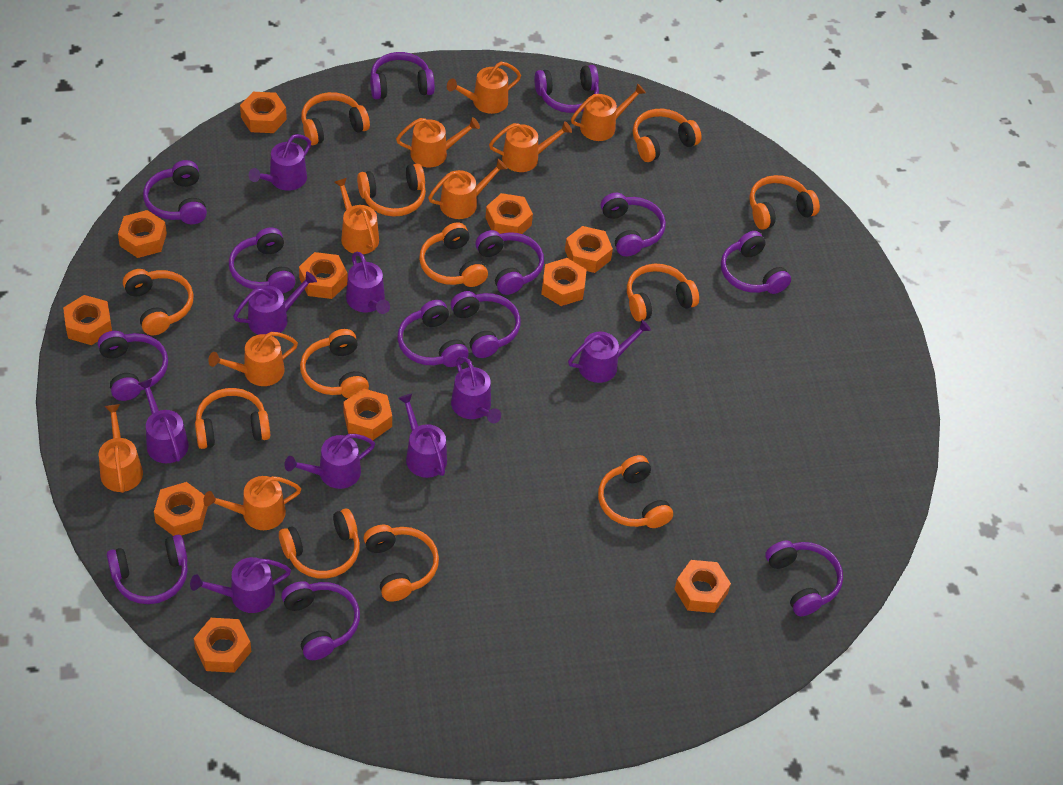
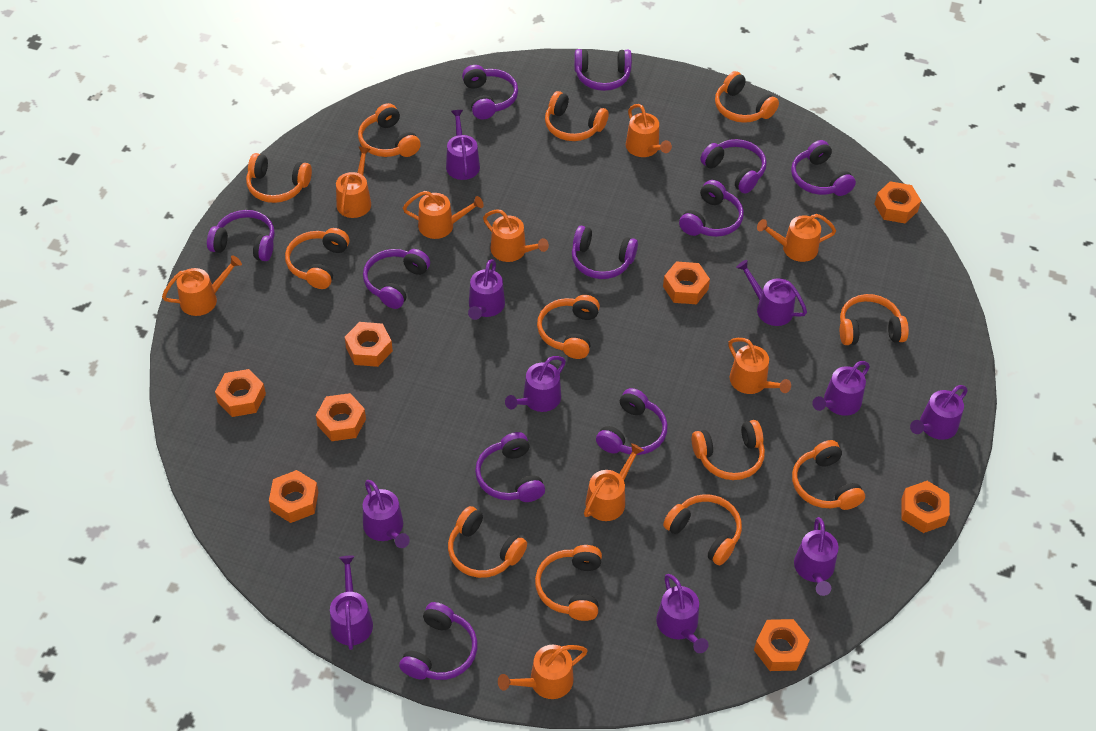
orange nut: [63,295,112,345] [118,210,167,258] [154,482,208,536] [194,618,251,673] [240,92,287,133] [299,252,348,299] [343,388,392,440] [485,193,533,234] [541,258,587,306] [565,226,613,273] [674,560,731,613] = 11 -> [215,369,266,417] [269,470,318,523] [316,393,366,441] [345,322,393,367] [663,261,710,304] [754,619,810,671] [874,181,921,223] [901,481,950,533] = 8
purple headphones: [98,331,168,401] [107,535,188,604] [143,160,207,224] [229,227,296,293] [281,581,360,660] [370,52,435,99] [397,300,469,367] [451,291,521,358] [476,230,544,295] [534,65,599,113] [601,193,666,256] [721,231,791,294] [765,541,843,616] = 13 -> [207,210,275,261] [363,249,430,309] [399,602,477,680] [462,65,518,119] [475,432,545,502] [572,226,638,279] [574,49,632,91] [596,388,668,455] [679,180,744,237] [700,139,766,194] [791,140,856,196] = 11
purple watering can: [138,379,189,463] [190,557,291,613] [233,272,317,335] [249,134,311,191] [285,434,375,489] [346,252,390,314] [398,393,447,478] [451,357,501,423] [568,320,651,383] = 9 -> [330,556,373,650] [363,480,410,548] [446,110,480,180] [468,259,505,320] [505,356,566,412] [656,574,709,653] [736,260,807,326] [794,517,838,596] [812,361,870,416] [910,385,968,440] = 10

